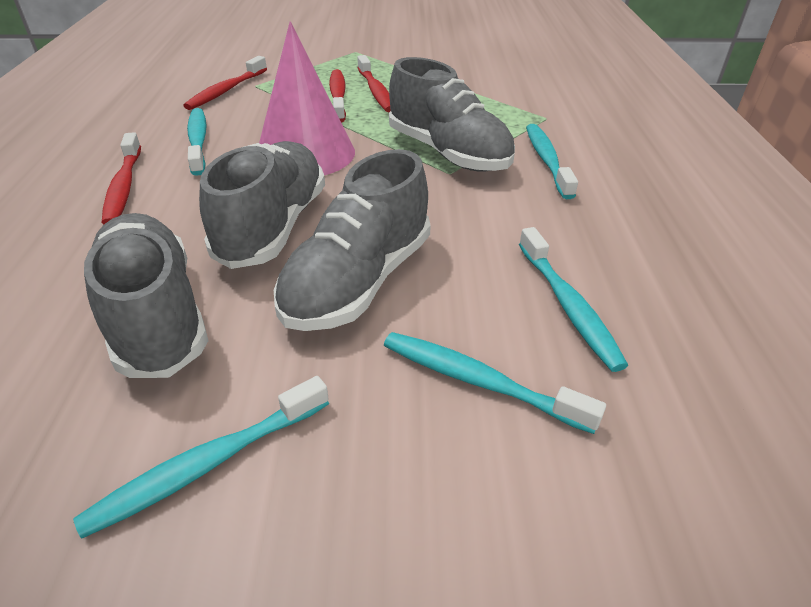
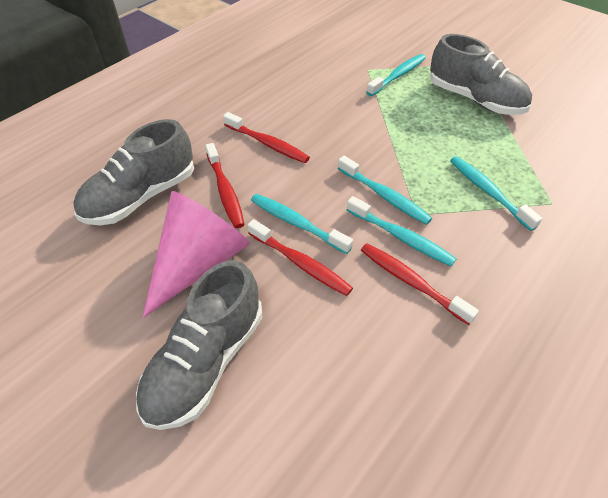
grey shoe: [84,213,208,378] [199,141,325,269] [274,149,431,331] [389,57,515,172] = 4 -> [73,119,194,225] [136,260,262,430] [430,34,532,115] = 3

